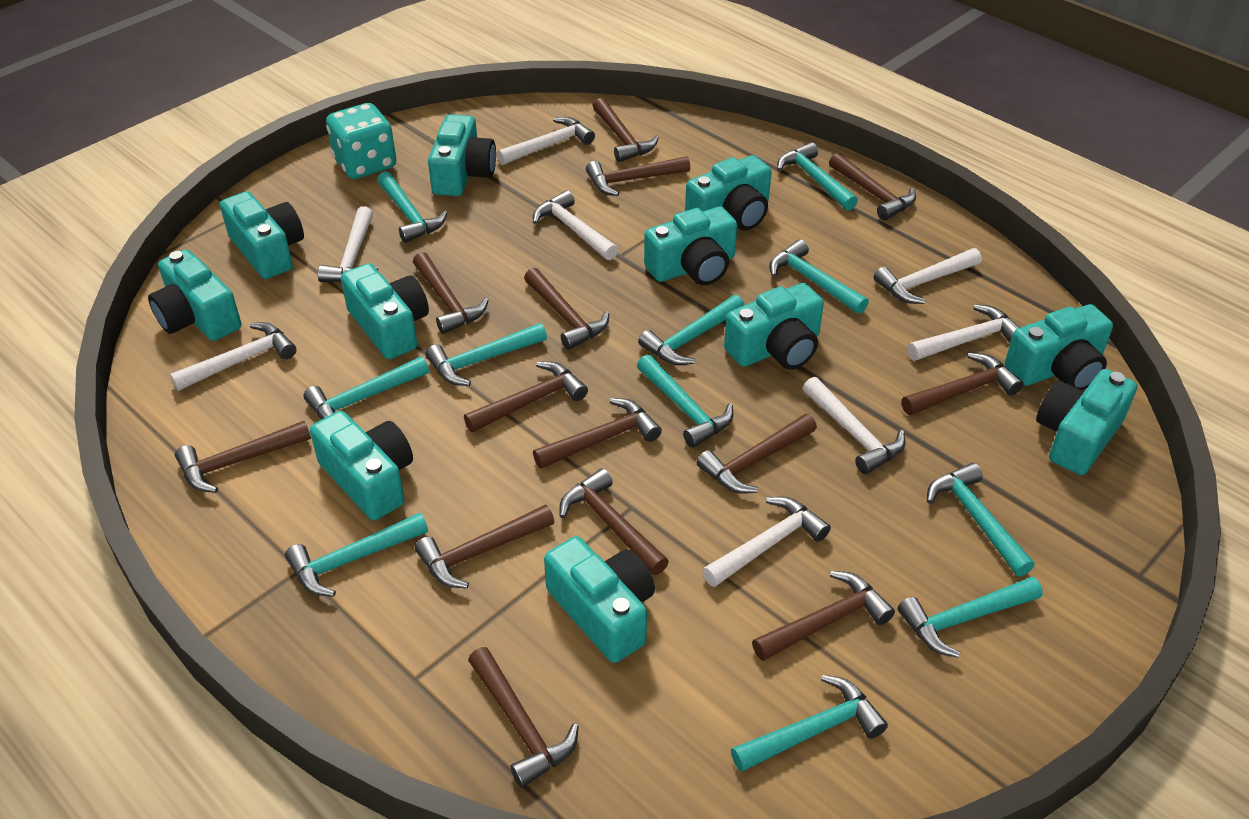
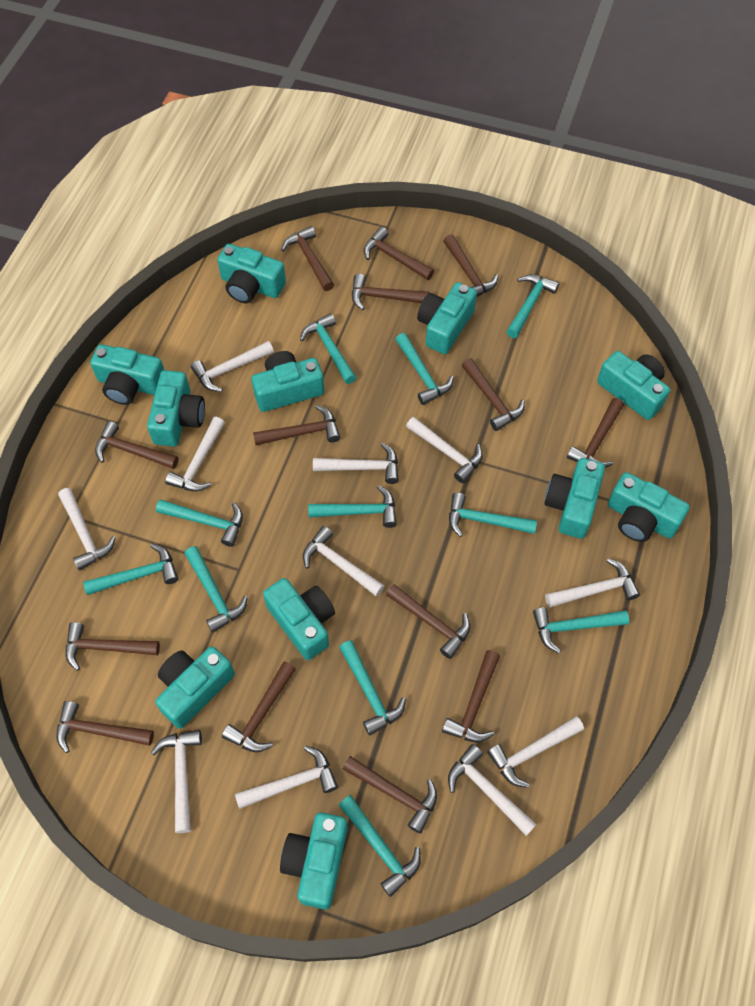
turquoise dice: [326,103,396,179] = 1 -> none = 0
white hammer: [170,322,296,391] [318,206,378,282] [497,117,595,165] [533,190,618,260] [702,496,831,587] [803,377,906,474] [874,248,982,304] [908,304,1020,361] = 8 -> [58,488,116,571] [151,730,202,833] [165,417,225,491] [191,341,274,392] [235,746,338,809] [303,526,384,597] [313,443,399,484] [406,417,483,483] [448,744,537,836] [487,716,584,788] [545,558,640,608] = 11

